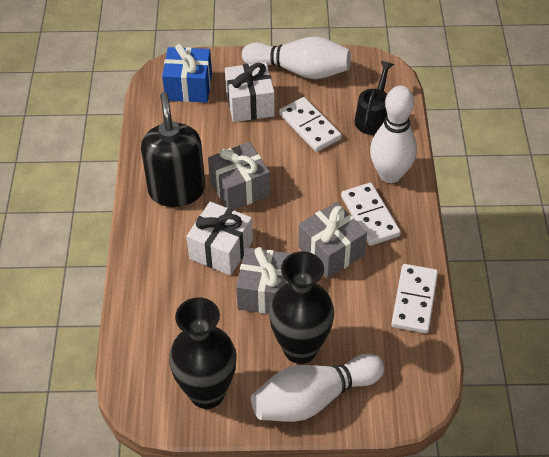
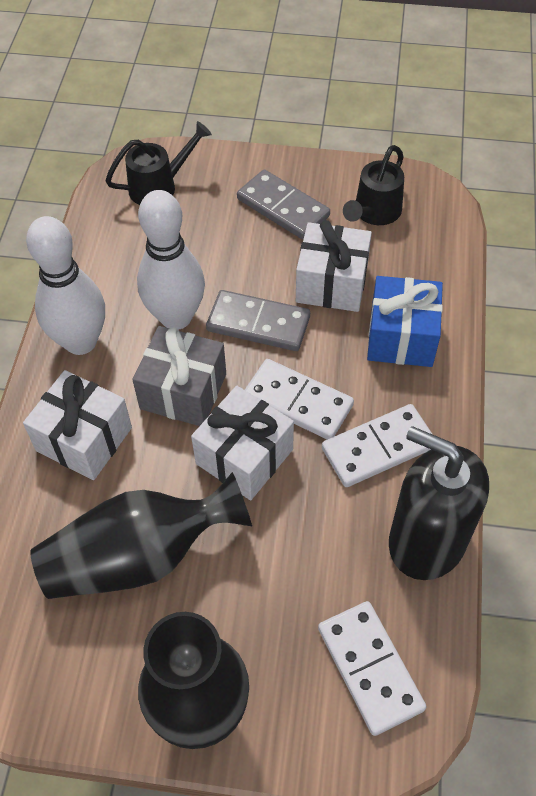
black watering can: [355,61,394,135] = 1 -> [105,121,212,205] [343,145,404,225] = 2
grey domino: none = 0 -> [206,290,310,351] [237,169,330,239] = 2
grey gift: [208,142,270,210] [236,247,291,314] [298,202,367,278] = 3 -> [132,326,226,426] = 1
white bowling pin: [242,37,351,79] [251,354,384,422] [370,86,417,183] = 3 -> [26,216,105,355] [137,190,205,330] = 2
white gift: [186,202,253,276] [225,62,275,122] = 2 -> [23,370,132,480] [191,386,294,500] [296,220,372,312] = 3

